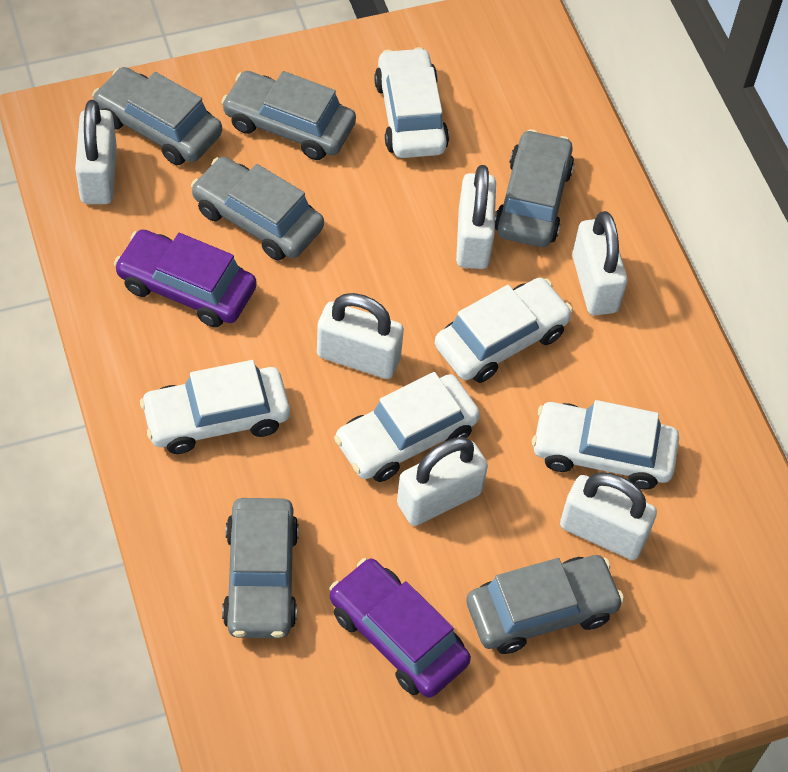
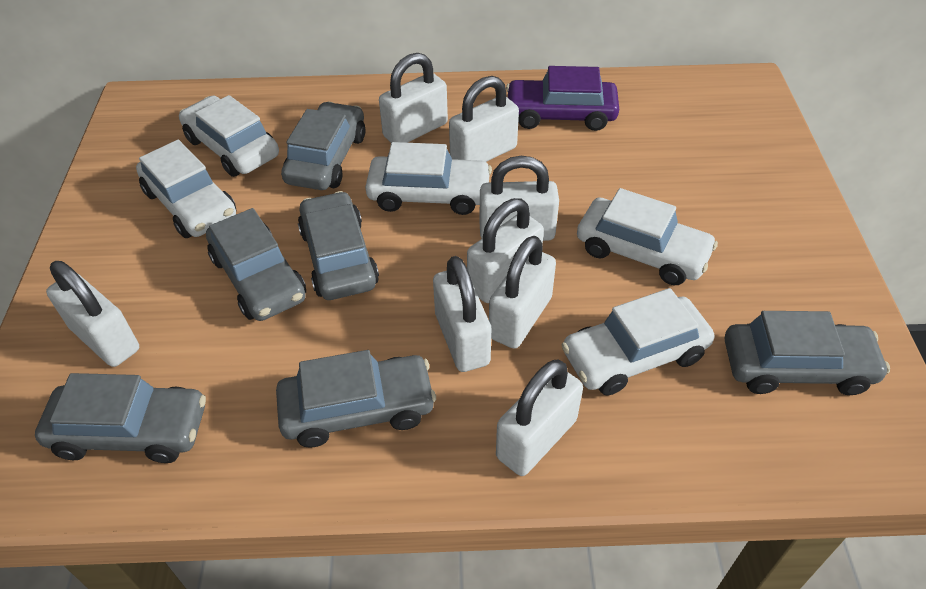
purple car: [114,229,257,327] [330,558,471,698] = 2 -> [506,66,619,131] = 1
white padlock: [75,100,117,204] [317,293,404,379] [397,437,488,526] [456,165,496,269] [560,472,657,560] [572,211,628,315] = 6 -> [46,261,139,367] [379,53,448,143] [433,256,491,372] [449,76,519,162] [467,198,544,303] [480,156,559,241] [489,236,556,349] [496,360,583,476] = 8

